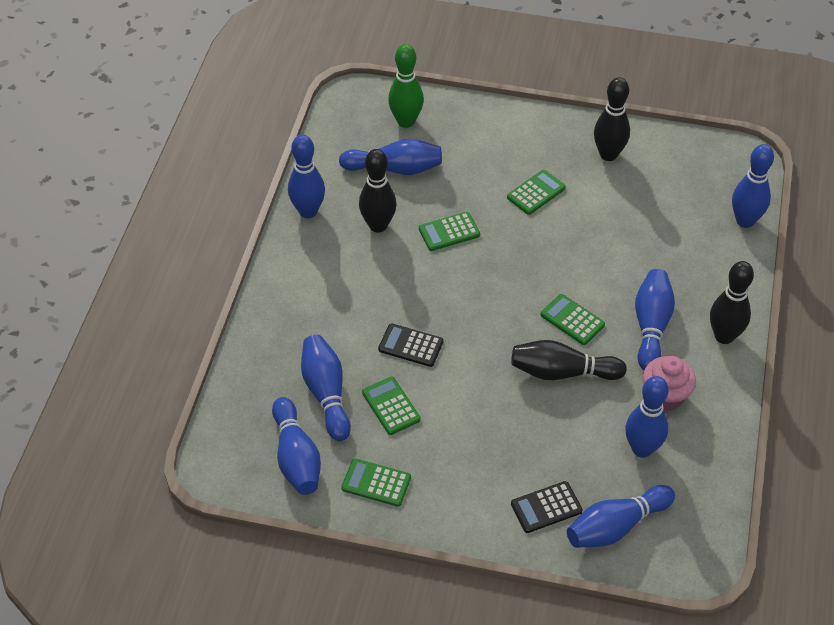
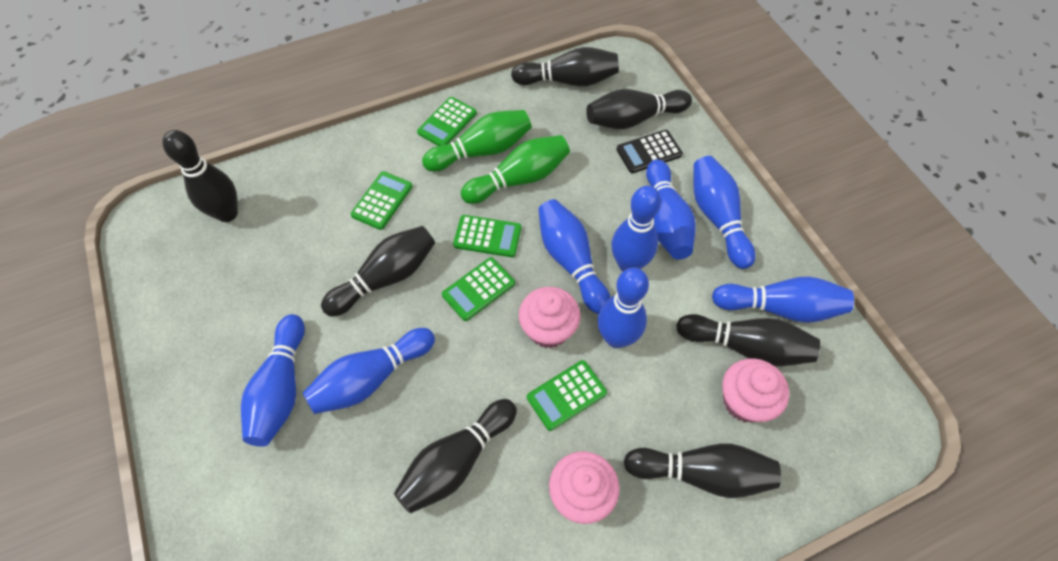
black bowling pin: [359,149,396,233] [511,340,627,380] [594,77,630,161] [710,261,754,344] = 4 -> [163,130,238,222] [321,226,435,317] [394,399,517,514] [511,47,619,87] [586,89,692,129] [624,443,781,498] [676,314,820,367] = 7
black calculator: [378,323,443,367] [511,481,583,533] = 2 -> [616,130,683,173] = 1
green bowling pin: [388,44,424,128] = 1 -> [422,110,532,172] [461,135,570,204] = 2
pink cupcake: [643,356,696,411] = 1 -> [519,287,581,348] [549,451,620,524] [722,358,789,422] = 3

